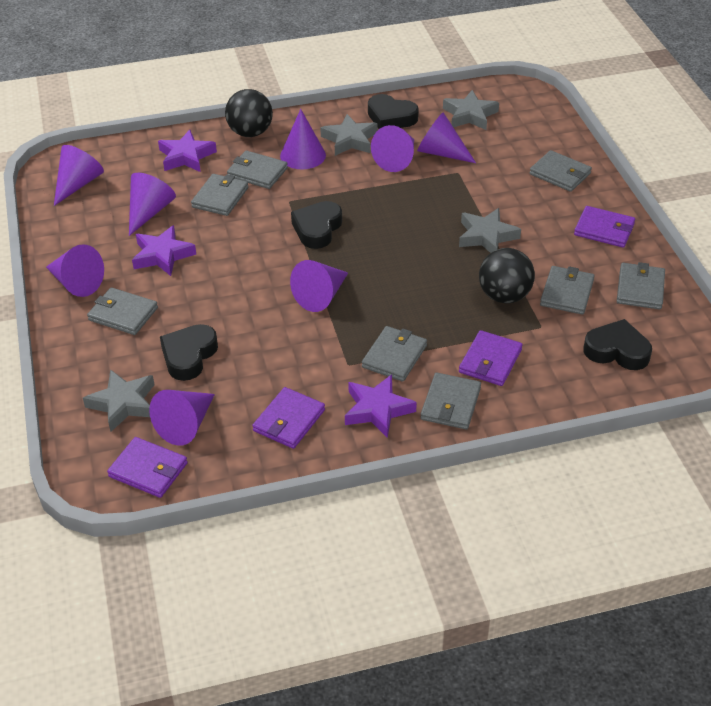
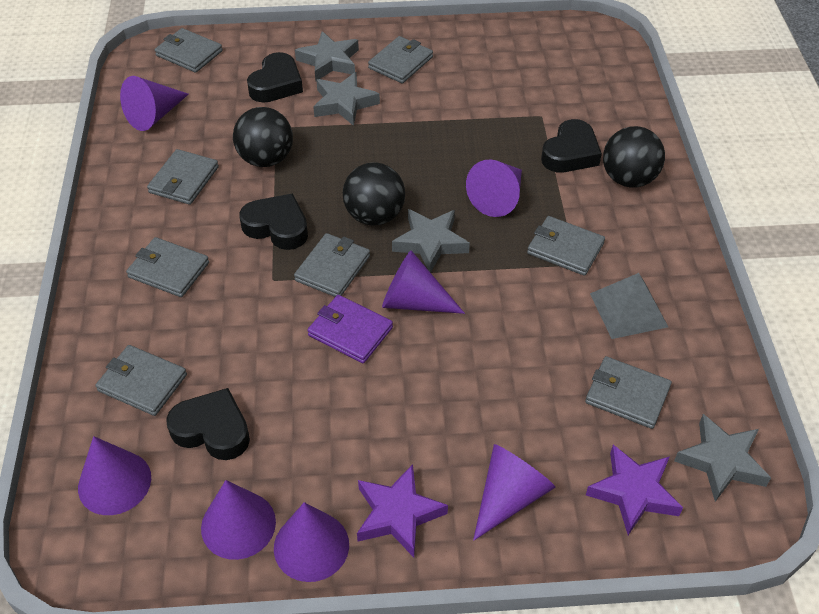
black ball: [225,89,273,137] [479,248,535,303] = 2 -> [233,107,293,167] [343,162,405,226] [603,126,665,188] = 3
grey pyramid: none = 0 -> [590,273,668,339] = 1
purple cone: [46,244,104,297] [54,145,104,206] [129,173,176,236] [149,390,215,446] [280,109,326,169] [290,260,348,312] [371,125,414,172] [417,112,476,163] = 8 -> [78,436,151,515] [120,76,189,131] [201,480,276,560] [274,502,349,582] [382,251,465,314] [466,159,522,217] [473,444,555,541] = 7
purple star: [132,225,196,276] [158,130,217,172] [345,374,417,438] = 3 -> [357,464,448,557] [586,445,683,535] = 2
purple wallet: [107,437,188,498] [252,387,325,449] [459,330,523,386] [574,206,635,248] = 4 -> [308,295,393,363] = 1

